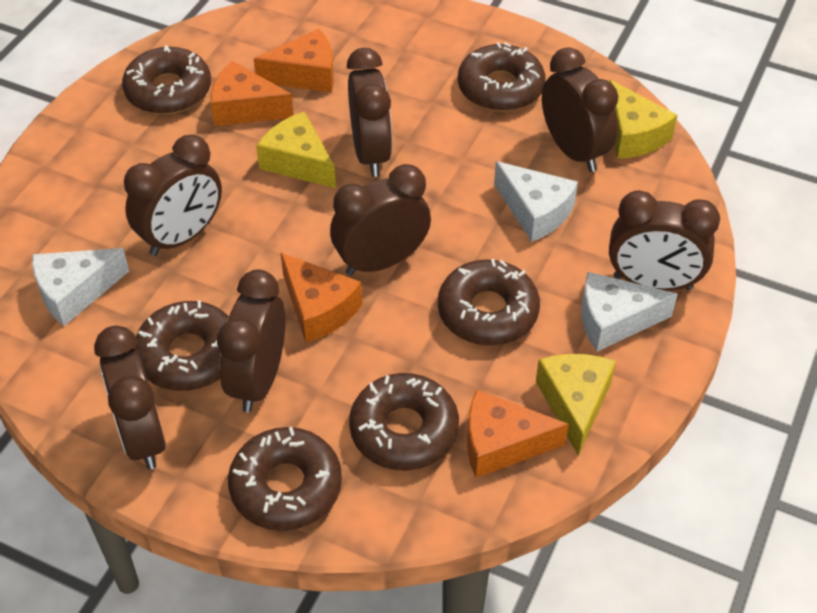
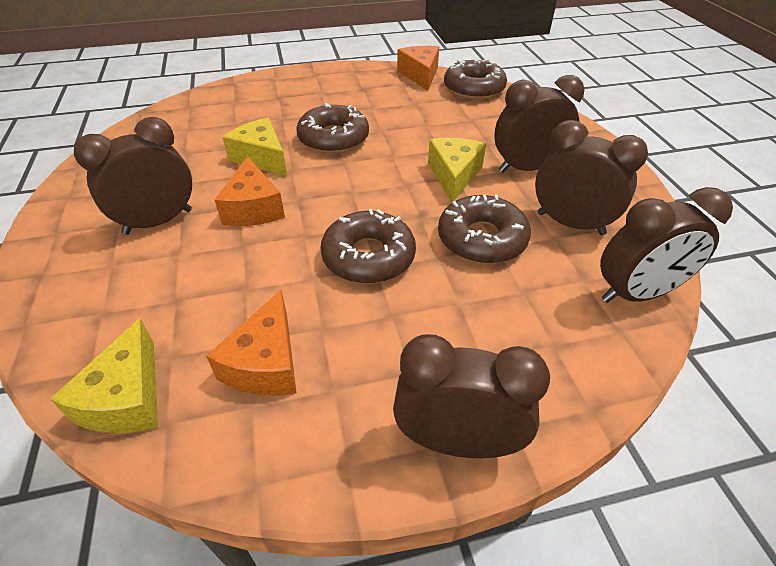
brown clock: [94,326,166,470] [124,135,222,256] [217,269,285,412] [330,164,431,276] [347,48,392,177] [542,47,618,172] [609,190,720,291] = 7 -> [74,117,192,235] [393,334,550,458] [494,75,585,173] [535,120,648,235] [600,187,733,303] = 5
brown donut: [122,45,211,114] [136,300,229,391] [228,427,342,531] [349,373,459,471] [438,259,540,345] [458,42,545,111] = 6 -> [297,103,369,154] [320,209,416,284] [438,194,531,264] [444,59,507,100] = 4
orange cheese: [211,61,294,126] [254,29,334,92] [281,253,362,343] [467,389,569,478] = 4 -> [206,290,296,395] [215,156,285,226] [397,46,439,91] = 3
white cheese: [32,248,129,326] [494,161,578,242] [581,272,678,352] = 3 -> none = 0

